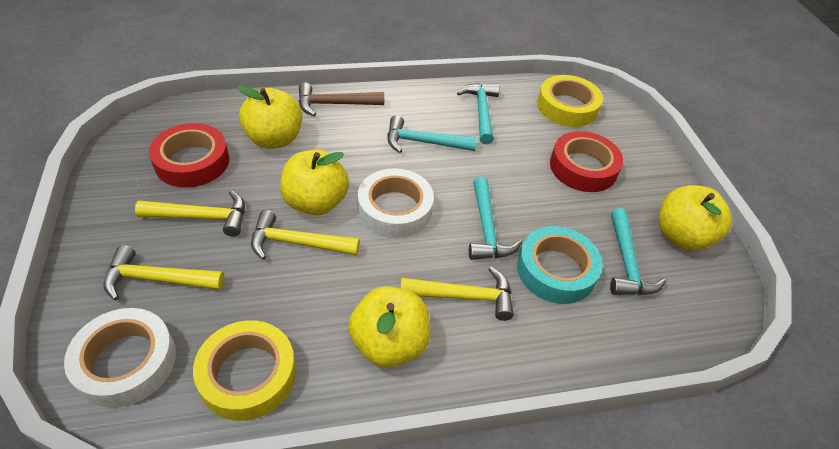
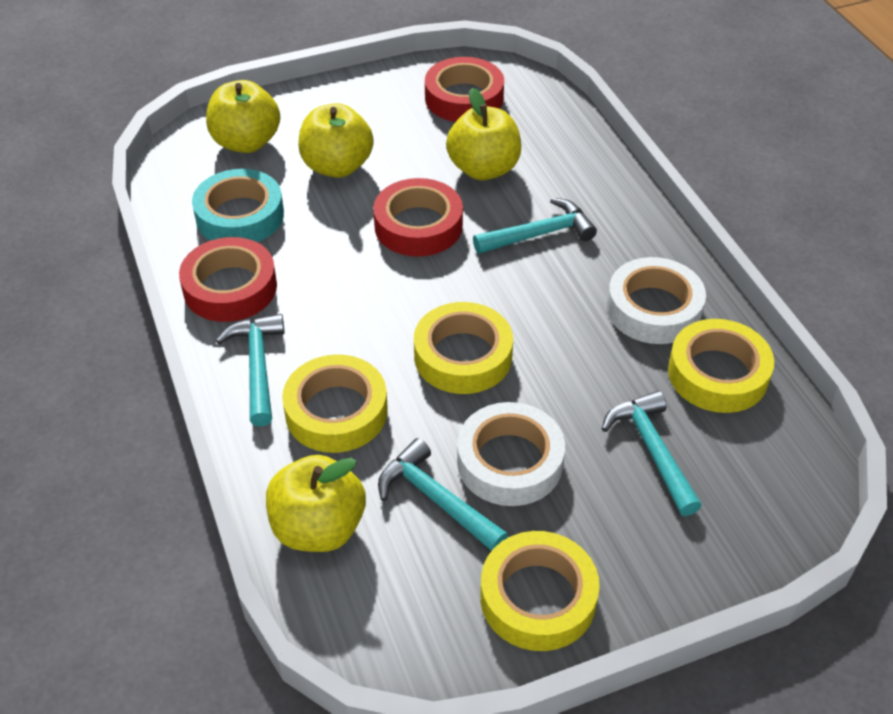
brown hammer: [299,82,384,116] = 1 -> none = 0
red tape: [149,123,229,188] [550,131,623,192] = 2 -> [179,237,277,322] [373,178,463,257] [425,57,504,122] = 3
yellow hammer: [104,245,225,301] [135,190,245,237] [251,210,360,260] [401,267,514,321] = 4 -> none = 0
yellow tape: [193,320,296,421] [537,75,603,127] = 2 -> [282,355,388,453] [414,302,513,394] [480,531,600,651] [668,319,774,413] = 4

